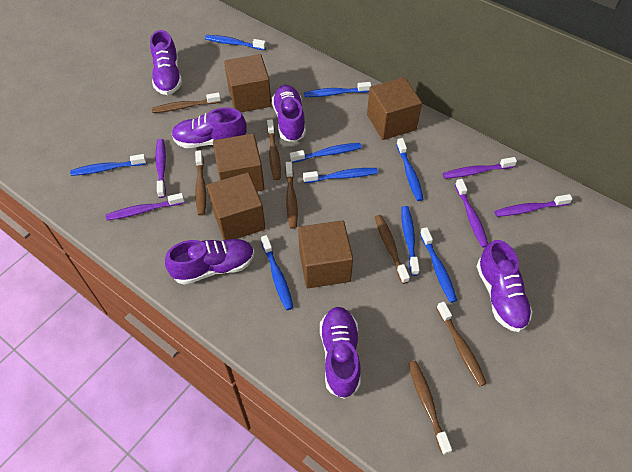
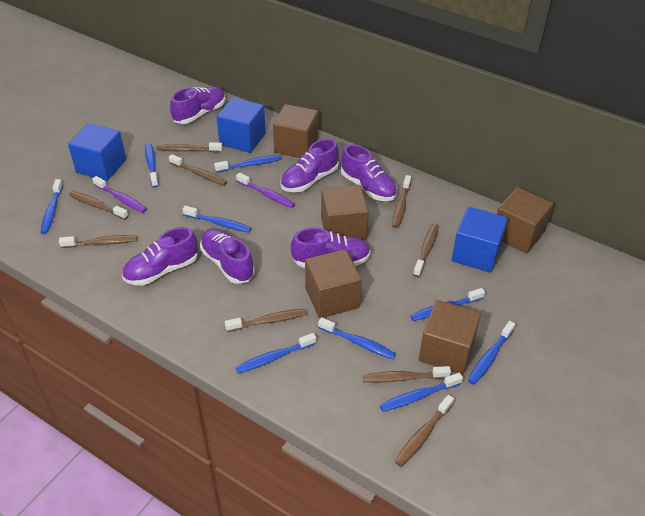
blue cube: none = 0 -> [68,123,126,181] [216,97,266,153] [451,207,508,273] = 3
brown toothbrush: [152,93,221,113] [195,150,206,216] [267,119,281,180] [285,162,298,229] [375,215,410,284] [408,361,452,455] [436,302,487,387] = 7 -> [59,235,137,248] [69,191,129,220] [156,142,223,153] [169,154,227,186] [225,309,307,332] [363,366,451,383] [392,175,411,228] [395,395,454,467] [413,224,439,277] = 9
purple toothbrush: [106,193,185,221] [155,139,166,198] [443,157,517,179] [455,179,488,248] [495,194,573,217] = 5 -> [92,176,147,213] [236,172,295,208] = 2

